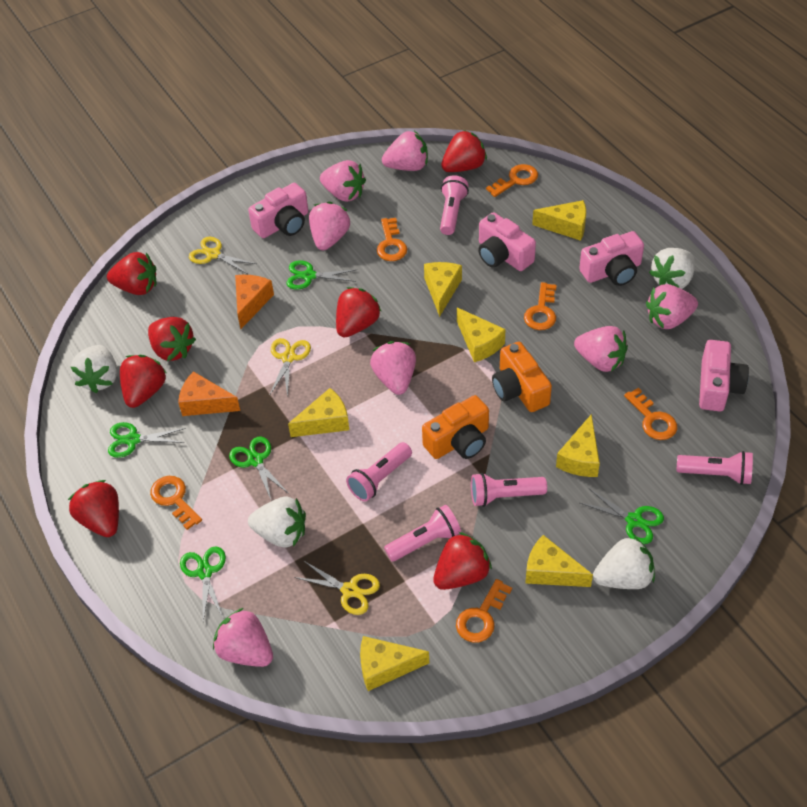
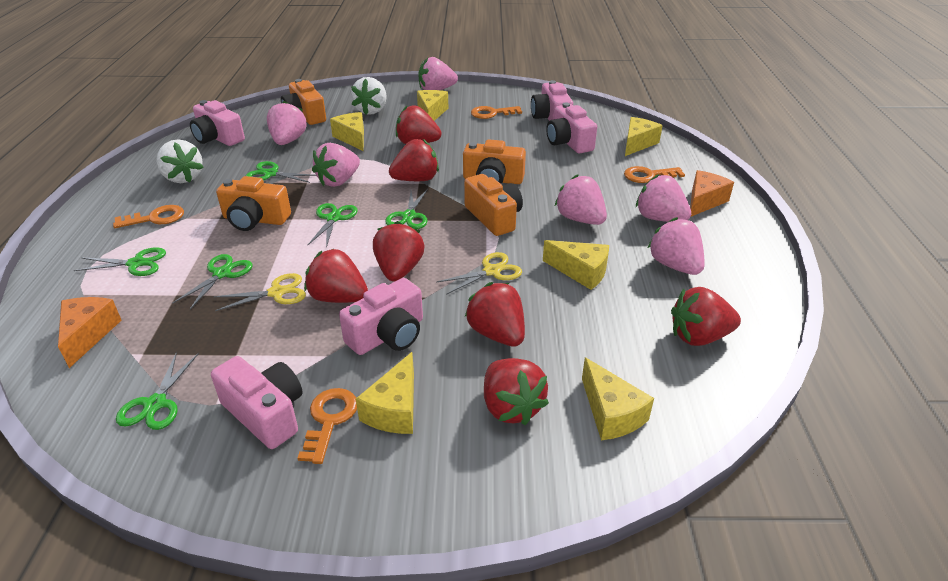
green scissors: [108,422,186,458] [180,546,226,621] [229,437,289,499] [287,261,356,289] [580,488,664,544] = 5 -> [74,248,166,276] [116,352,199,430] [172,254,252,309] [246,161,316,183] [308,203,358,248] [385,189,428,229] = 6
orange camera: [422,395,489,459] [492,342,552,412] = 2 -> [216,176,291,231] [281,79,326,125] [463,139,526,184] [464,174,523,236] = 4
orange key: [150,476,202,530] [377,218,407,261] [456,579,512,643] [486,164,538,197] [524,282,557,330] [624,388,677,440] = 6 -> [113,205,184,228] [298,388,357,464] [471,106,522,119] [624,166,685,183] = 4
pink camera: [248,183,309,238] [478,212,536,271] [579,231,644,286] [699,340,749,411] = 4 -> [190,100,245,146] [211,356,303,449] [339,278,423,355] [531,80,573,121] [546,102,597,153] = 5
pink flashlight: [346,442,412,502] [384,505,461,562] [440,175,469,235] [471,473,547,507] [676,451,753,485] = 5 -> none = 0
pink strawberry: [213,608,273,667] [309,201,350,250] [320,160,366,202] [370,341,416,395] [382,131,428,171] [574,326,628,372] [646,284,698,329] = 7 -> [267,101,307,145] [312,143,360,187] [418,57,458,90] [555,174,607,225] [636,174,691,222] [648,217,704,275] = 6
white strawberry: [71,345,117,393] [248,497,306,548] [593,536,655,589] [649,248,695,289] = 4 -> [156,139,203,183] [351,77,387,115] = 2
yellow cheese: [288,388,349,437] [360,636,429,691] [424,262,462,317] [457,307,506,362] [525,535,593,587] [532,200,586,241] [556,414,600,477] = 7 -> [330,112,364,151] [356,352,414,434] [417,90,448,121] [543,240,609,290] [582,357,654,440] [625,117,663,156] = 6
yellow scissors: [189,237,257,274] [270,338,311,397] [294,561,380,615] = 3 -> [213,273,306,311] [437,252,522,295] = 2

